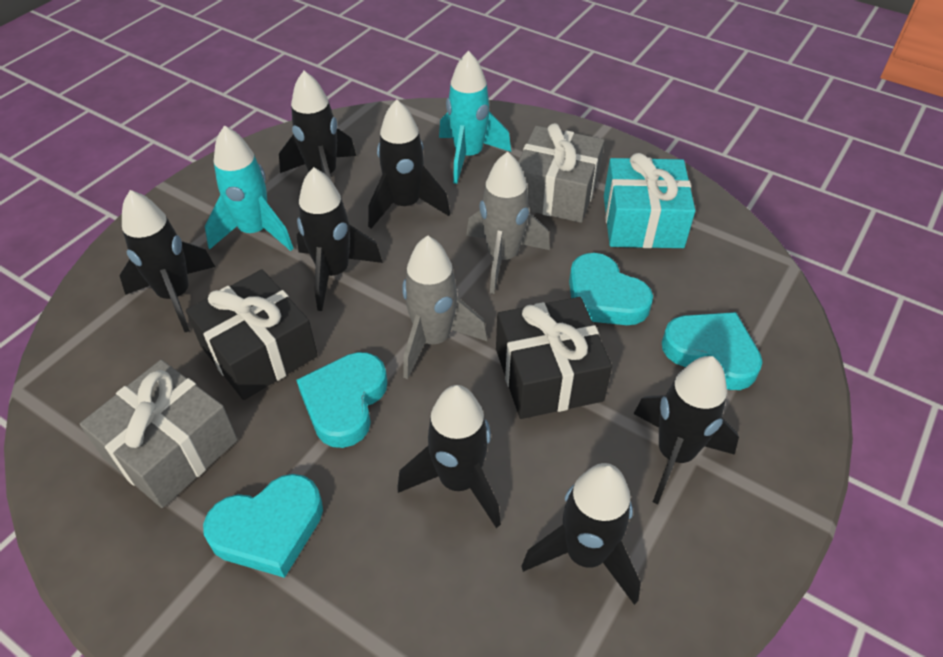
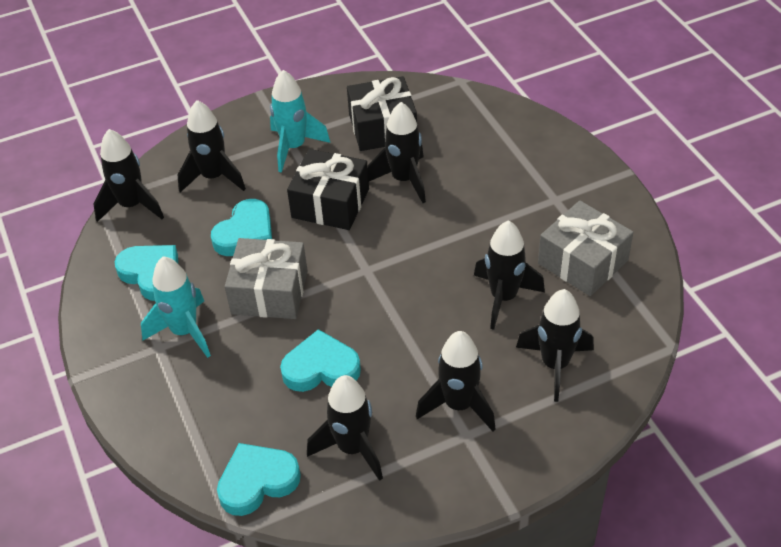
grey rocket: [402,235,487,379] [466,152,550,294] = 2 -> none = 0
turquoise gift: [604,153,696,248] = 1 -> none = 0

